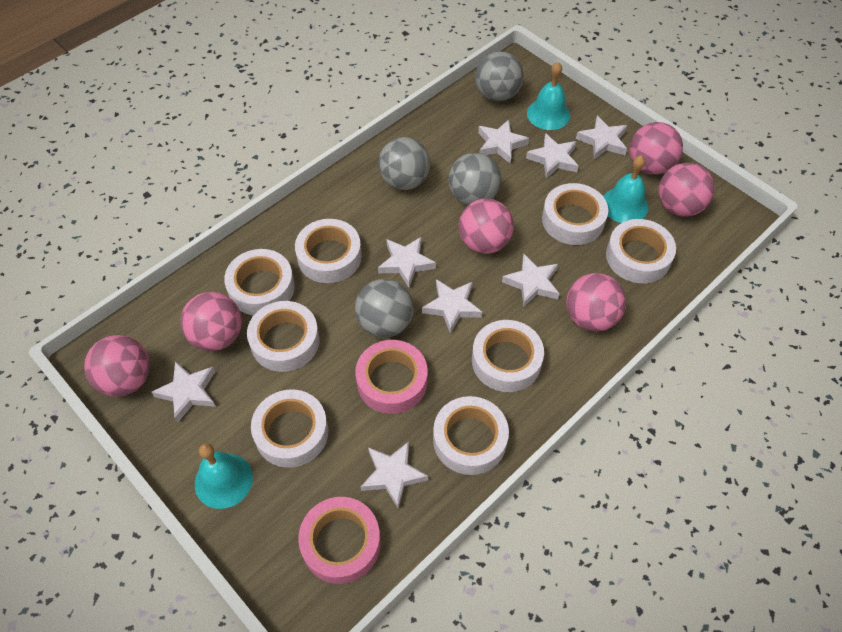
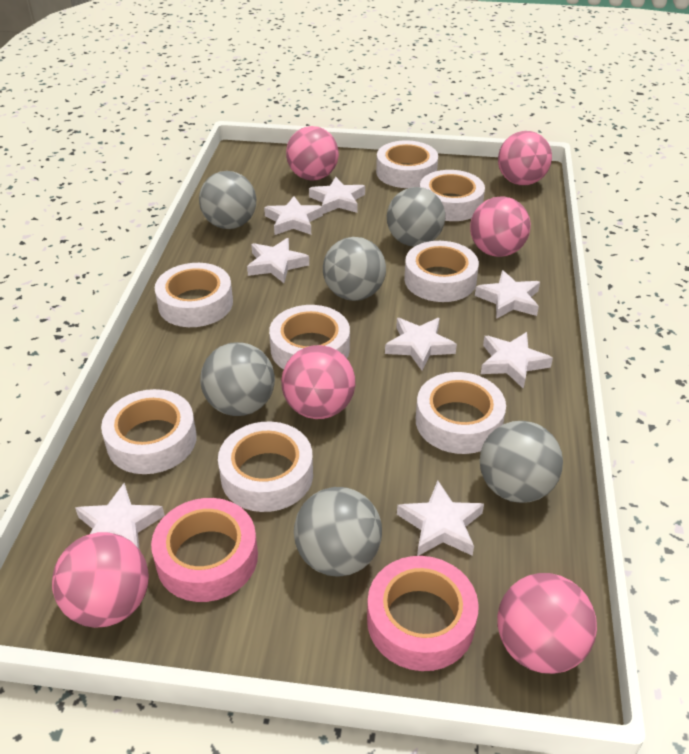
grey ball: [355,279,414,338] [378,137,430,190] [448,153,501,205] [475,51,524,102] = 4 -> [199,171,256,229] [200,342,275,416] [294,487,382,576] [323,237,386,301] [387,187,445,247] [480,421,563,503] = 6
turquoise bell: [195,443,253,509] [527,62,570,130] [603,155,649,223] = 3 -> none = 0

